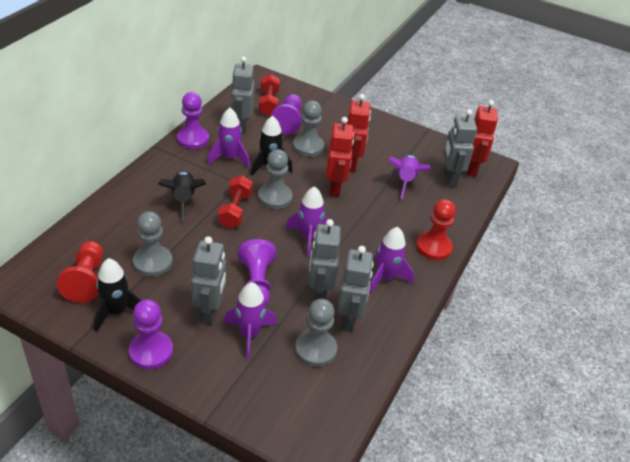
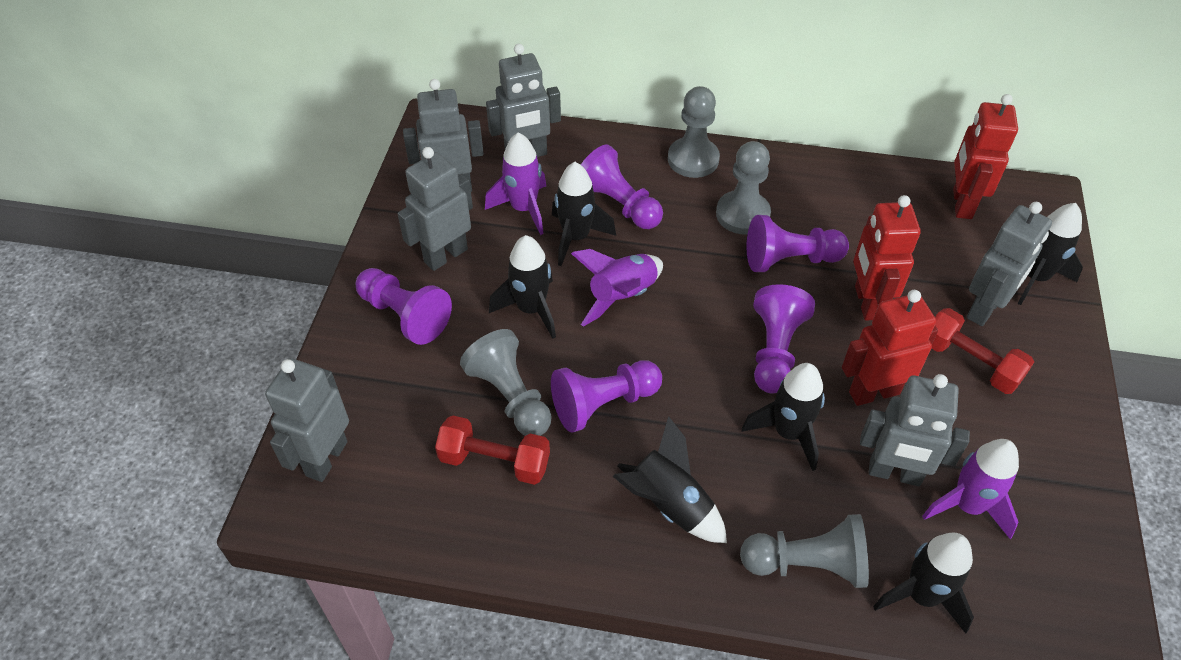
black rocket: [94,258,142,332] [158,171,206,221] [251,116,293,176] = 3 -> [489,235,556,339] [552,162,616,266] [613,416,727,543] [742,363,825,471] [873,533,974,634] [1017,203,1083,305] = 6
grey robot: [191,236,226,325] [231,56,254,134] [309,219,341,301] [337,246,374,332] [443,109,477,187] = 5 -> [265,358,349,482] [398,147,473,271] [403,79,484,192] [486,44,561,157] [860,374,970,486] [967,202,1052,326] = 6
purple pawn: [129,299,173,370] [177,92,209,149] [238,239,276,306] [271,94,302,135] = 4 -> [356,268,452,345] [551,360,662,432] [581,145,663,229] [746,215,849,272] [753,284,815,394] = 5
purple rocket: [207,108,250,168] [224,282,277,360] [286,186,328,257] [369,227,414,293] [388,155,431,199] = 5 -> [485,132,546,235] [571,249,663,327] [922,439,1019,539] = 3
red pawn: [56,241,103,303] [416,199,456,260] = 2 -> none = 0

